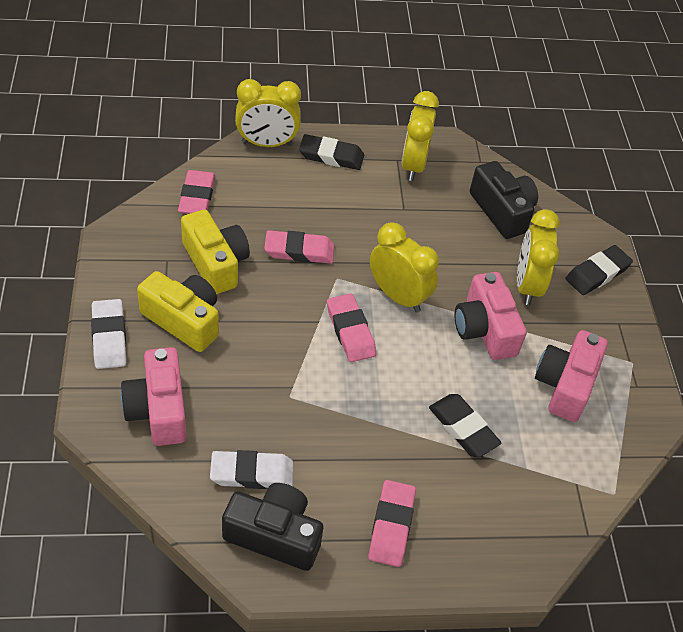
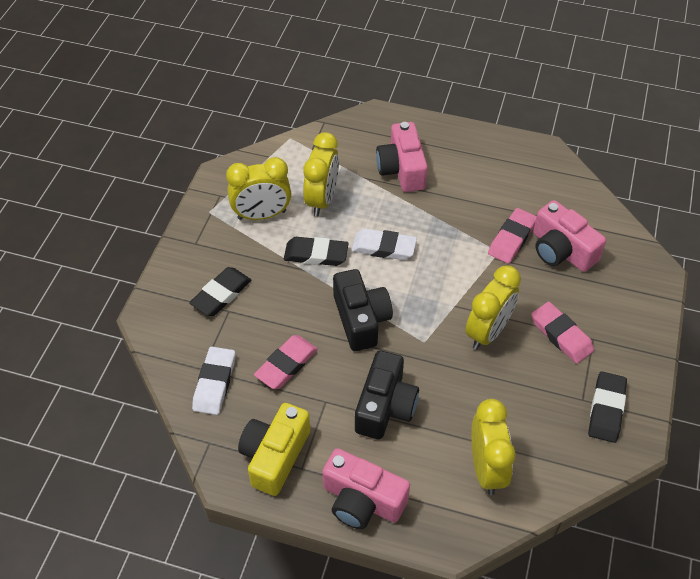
pink eraser: [178,170,215,214] [264,230,334,264] [327,294,376,362] [368,480,416,567] = 4 -> [254,335,318,389] [488,208,537,264] [531,302,594,364] = 3
yellow camera: [137,271,219,352] [181,210,250,294] = 2 -> [238,403,310,496] = 1

